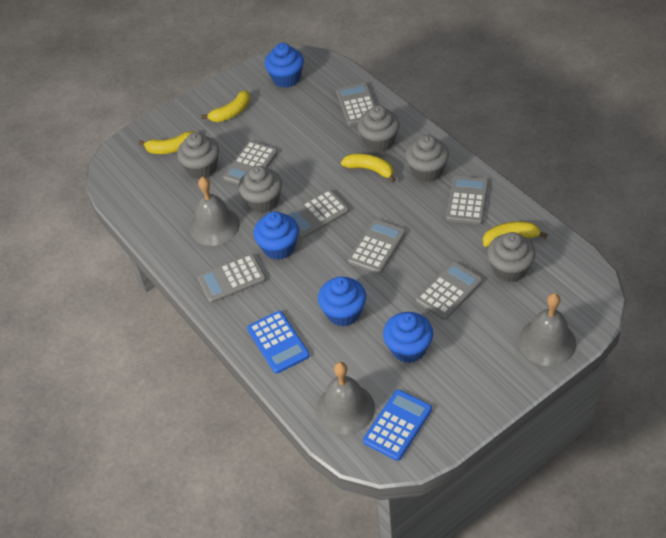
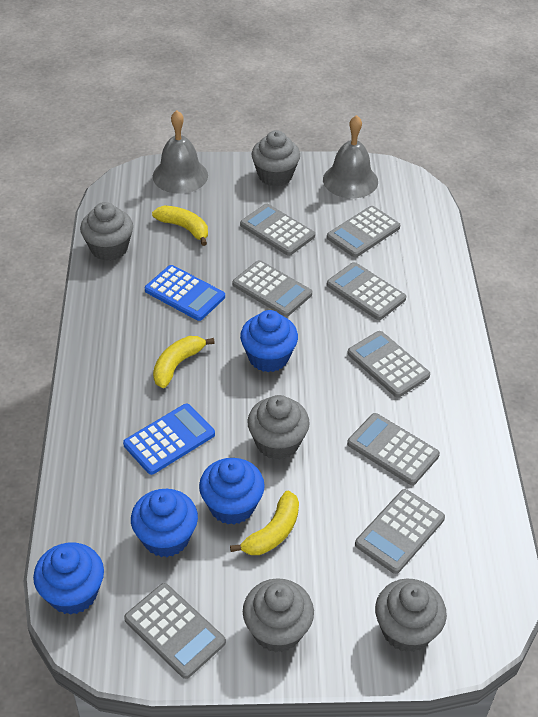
grey bell: [190,177,240,246] [316,362,375,435] [518,293,576,366] = 3 -> [153,110,208,194] [323,115,378,198] = 2
grey calculator: [197,254,266,303] [223,141,278,185] [285,190,349,239] [336,83,375,126] [348,219,406,274] [416,261,483,320] [446,176,489,225] = 7 -> [124,583,226,679] [233,260,312,317] [240,204,315,256] [327,206,400,257] [327,262,406,320] [347,331,430,398] [347,413,440,485] [355,489,445,574] = 8
yellow banana: [139,131,196,154] [201,90,250,122] [341,154,396,183] [483,221,548,247] = 4 -> [152,206,208,246] [153,336,215,388] [230,491,299,555] = 3

